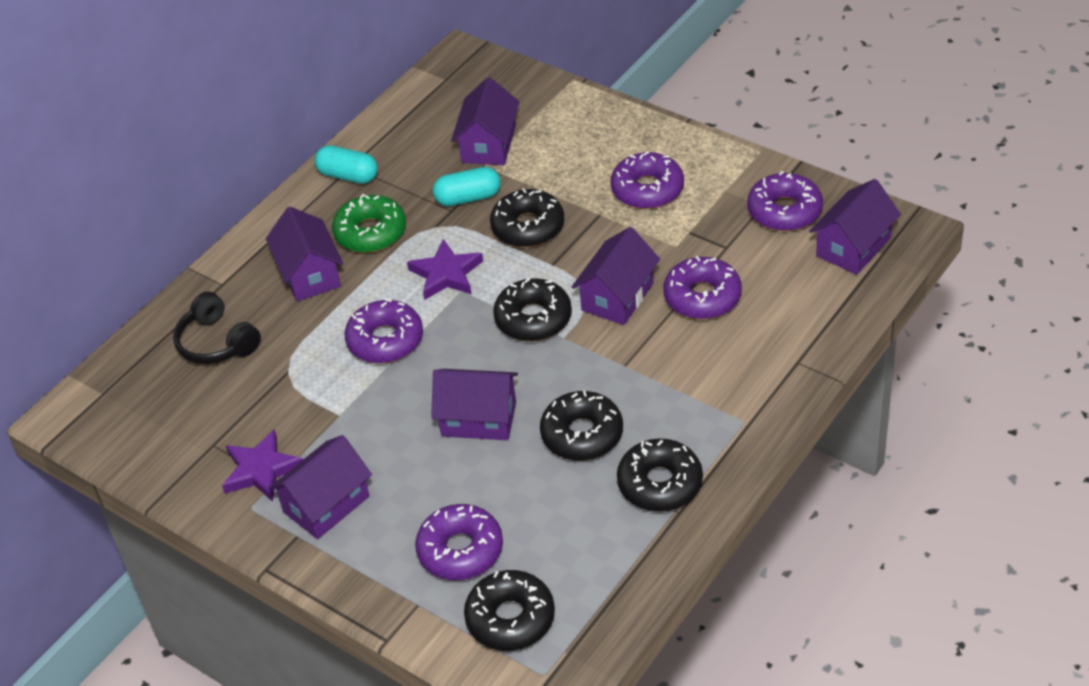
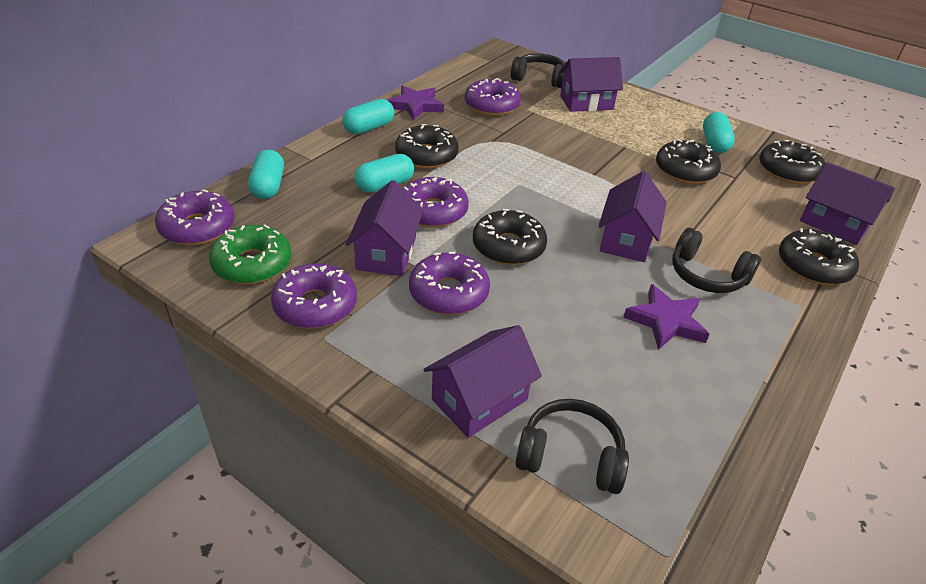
black headphones: [173,292,261,364] = 1 -> [511,53,566,88] [515,399,629,494] [672,228,761,293] = 3
purple house: [266,207,343,301] [268,435,372,539] [431,369,518,440] [451,77,520,165] [572,227,660,325] [809,179,901,275] = 6 -> [346,180,423,276] [424,325,542,438] [560,57,623,112] [598,171,667,262] [800,162,895,245] = 5
turquoise capsule: [314,145,378,184] [433,167,501,206] = 2 -> [248,149,284,199] [342,99,394,134] [355,154,414,193] [703,112,735,153] = 4

